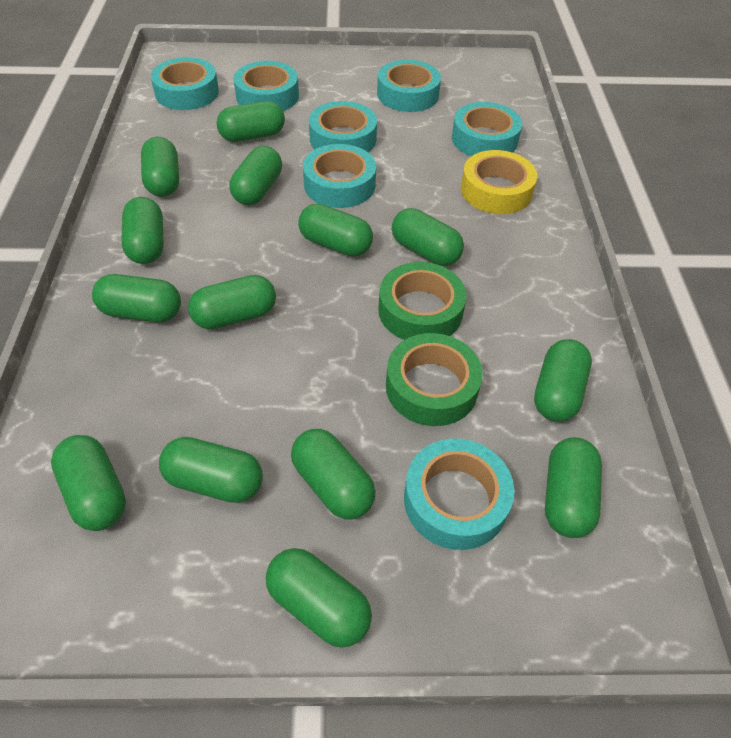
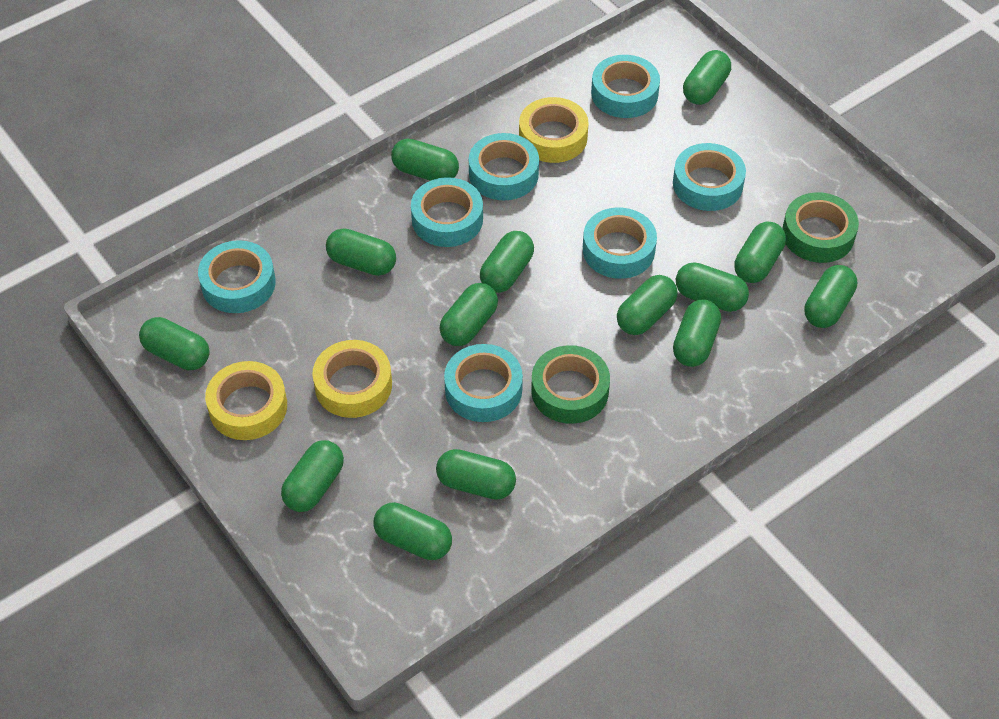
yellow tape: [461,150,538,214] = 1 -> [205,361,287,440] [313,340,392,418] [519,97,588,163] = 3

